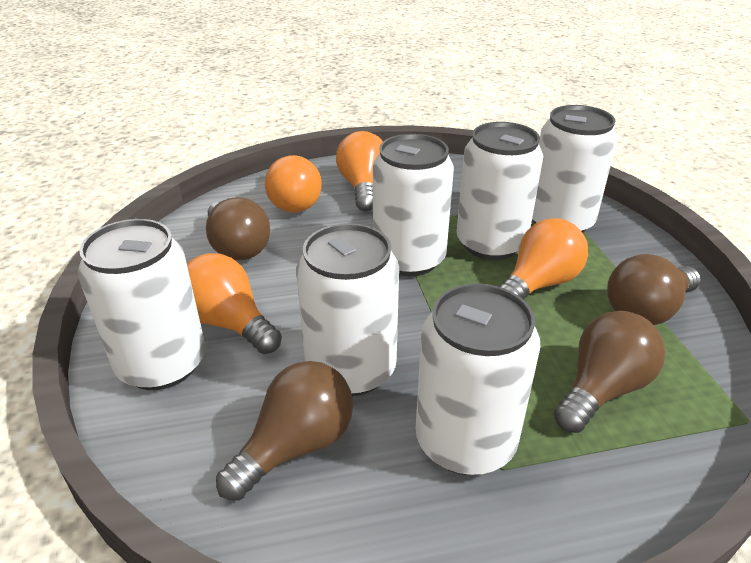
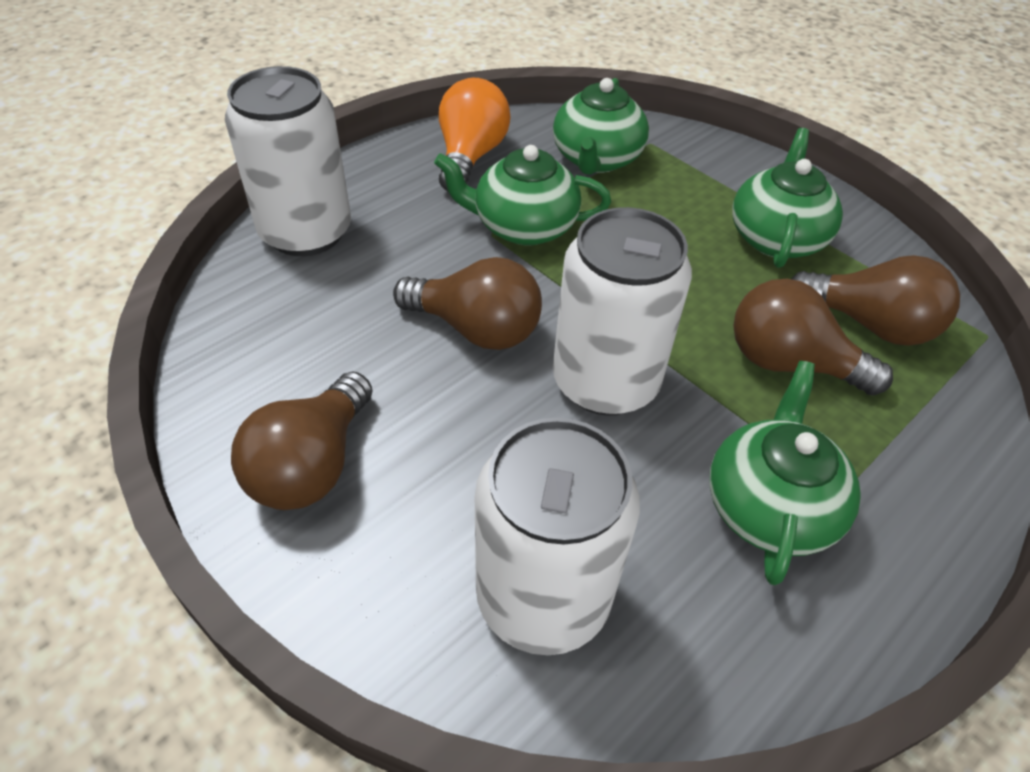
green teapot: none = 0 -> [434,145,611,245] [553,78,649,175] [709,361,861,585] [732,128,843,268] = 4
orange light bulb: [187,253,282,354] [265,155,322,213] [336,131,383,212] [499,218,588,300] = 4 -> [439,78,510,191] = 1
white can: [78,219,205,390] [296,223,399,396] [373,134,454,277] [416,284,540,475] [457,122,543,260] [532,105,618,233] = 6 -> [225,66,351,256] [475,418,640,655] [553,207,692,416] = 3

